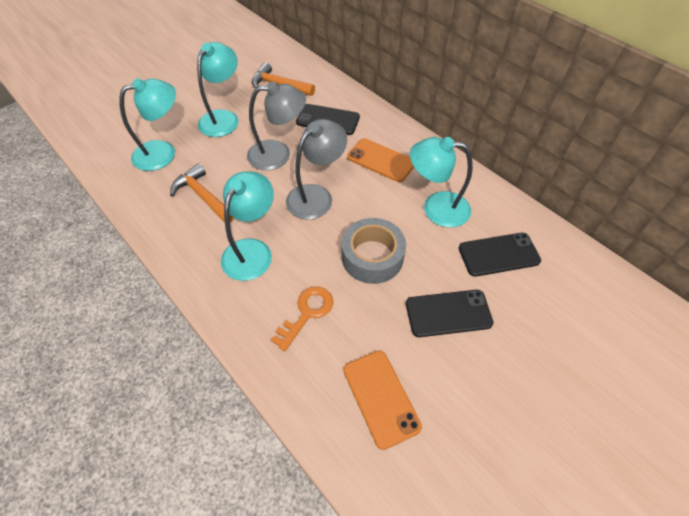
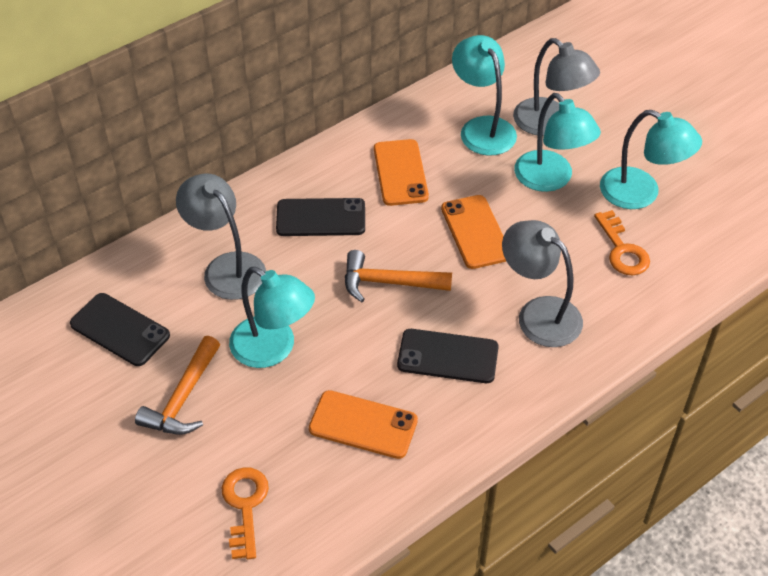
grey lamp: [247,82,306,170] [286,119,347,220] = 2 -> [176,174,266,300] [502,220,583,347] [513,38,600,136] = 3
grey tape: [342,218,406,284] = 1 -> none = 0
orange key: [271,287,333,351] = 1 -> [222,467,269,559] [594,210,650,276] = 2
orange phone: [343,350,422,450] [347,138,414,182] = 2 -> [309,390,418,459] [374,139,429,206] [441,195,506,269] = 3

